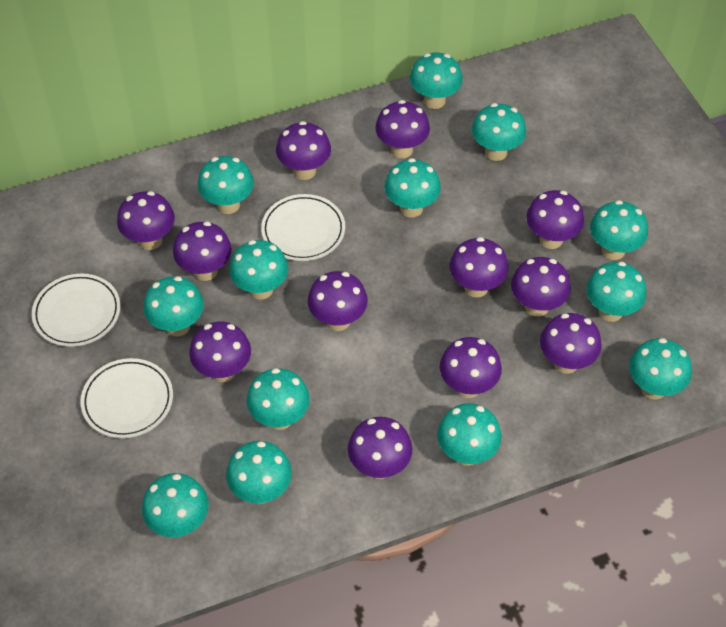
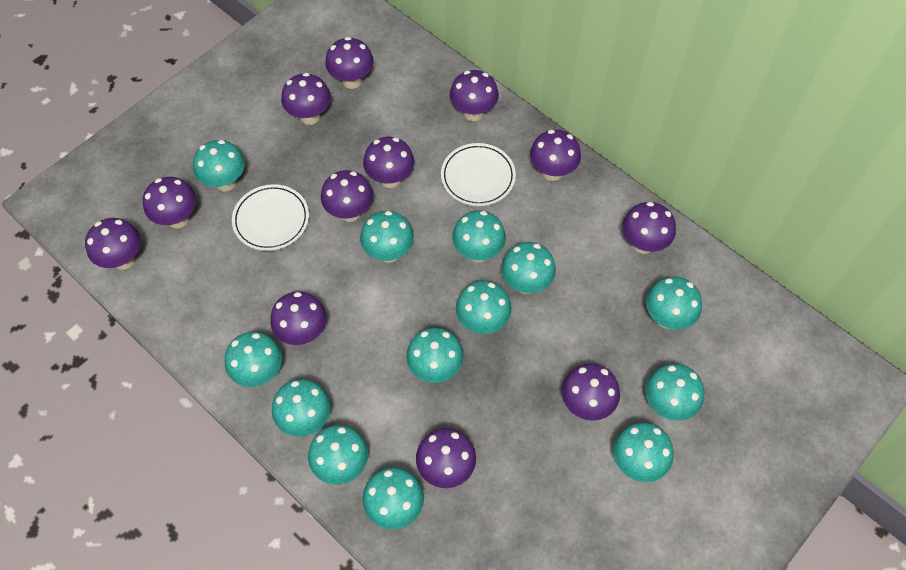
white plate: [32,274,120,347] [80,358,173,438] [261,194,345,261] = 3 -> [232,184,309,251] [441,143,516,206] = 2

